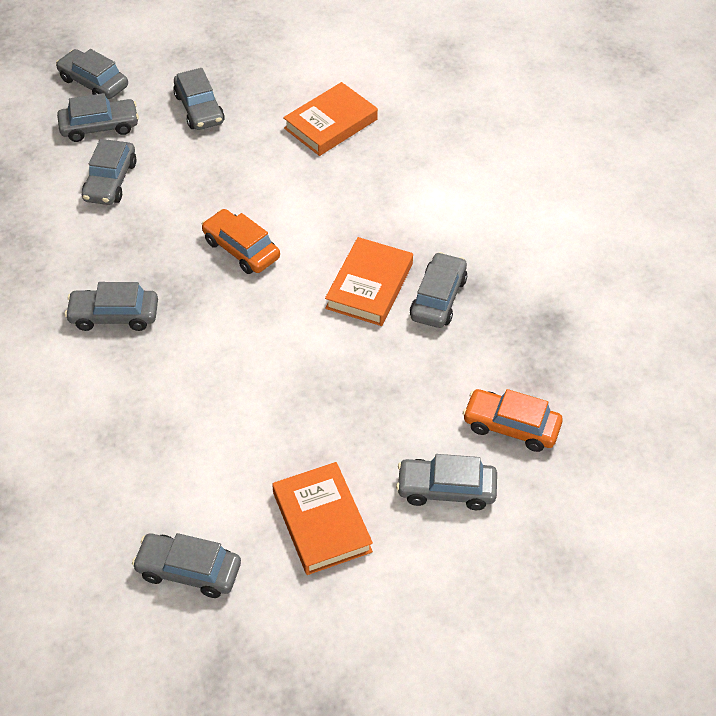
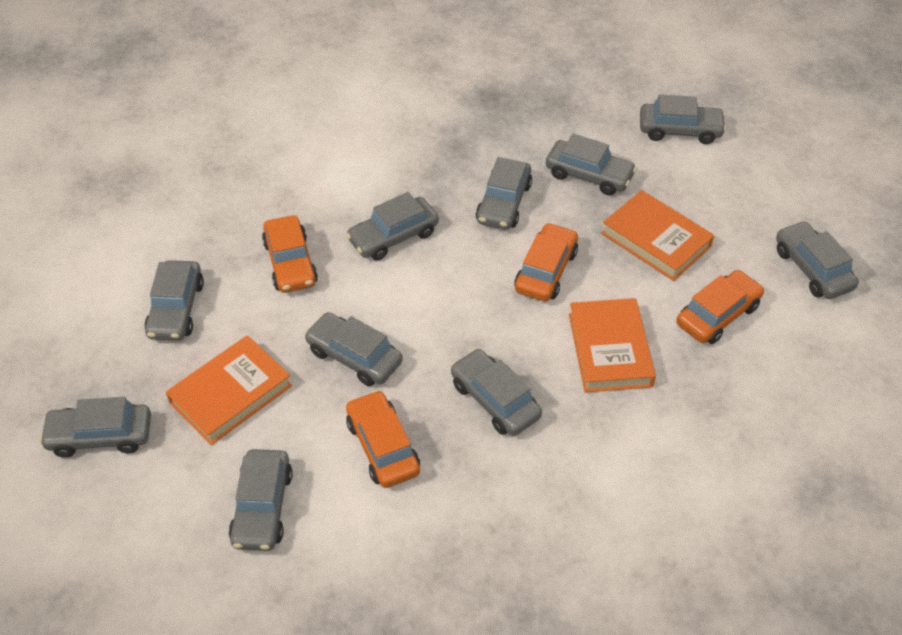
grey car: [56,49,128,99] [57,93,139,142] [65,282,158,331] [82,139,137,205] [132,533,241,598] [173,68,225,130] [396,454,497,510] [410,252,467,328] = 8 -> [39,397,151,458] [144,260,204,340] [229,449,293,551] [304,312,403,386] [346,192,439,260] [451,348,542,436] [476,157,532,230] [546,133,637,196] [640,94,726,144] [776,221,859,299] = 10
orange car: [202,209,280,274] [463,389,563,452] = 2 -> [262,215,318,293] [346,390,420,488] [514,223,578,301] [676,270,764,344] = 4

